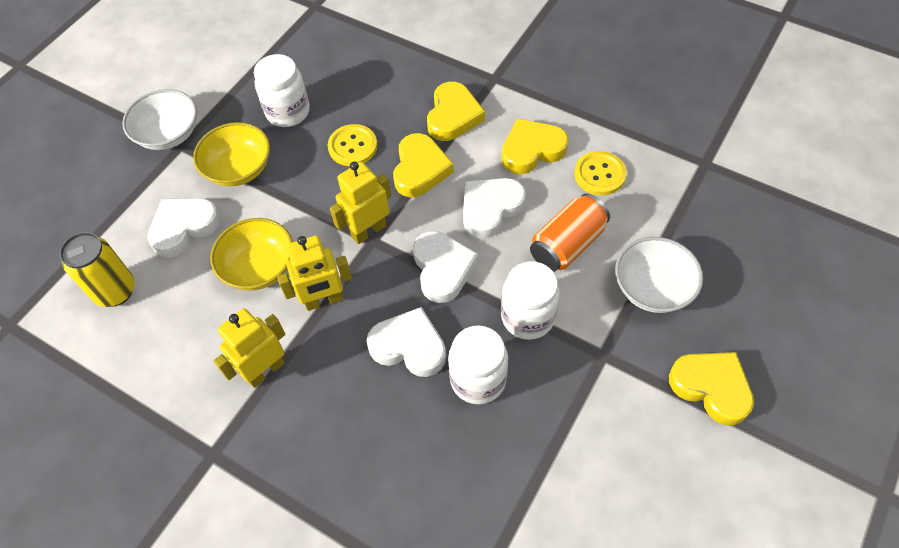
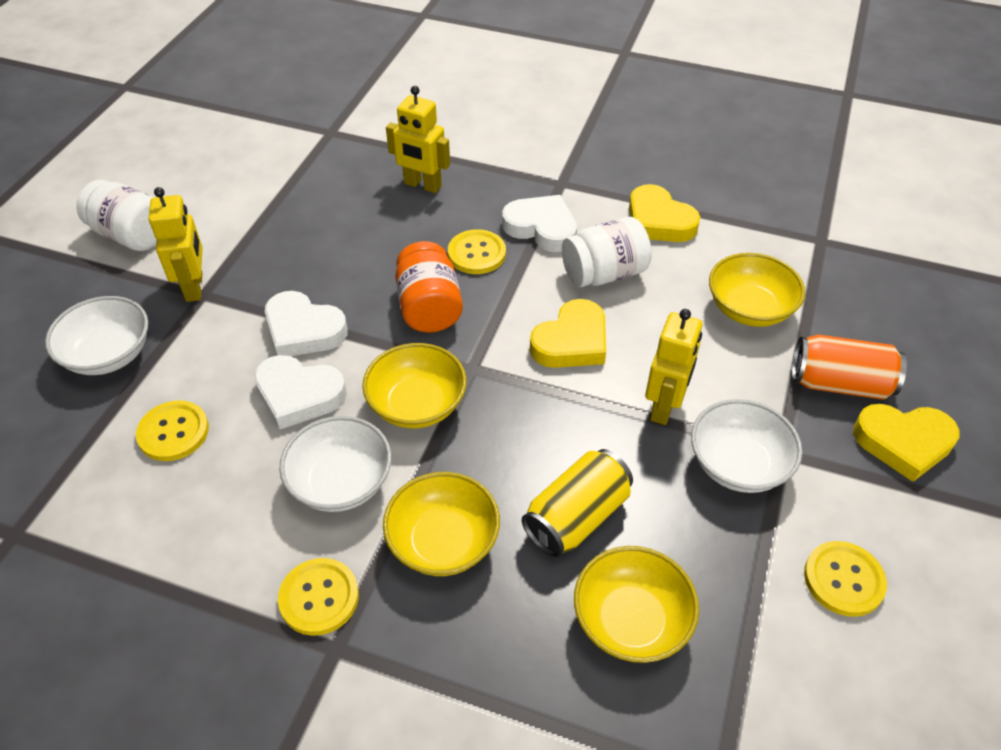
orange jar: none = 0 -> [395,241,463,332] = 1
white bowl: [122,89,197,150] [615,237,703,313] = 2 -> [45,296,148,375] [279,416,391,512] [691,399,802,493] = 3
white heart: [147,198,220,258] [366,307,446,377] [413,231,478,303] [463,178,526,239] = 4 -> [254,355,347,430] [265,291,348,356] [502,195,577,252] = 3
white jar: [254,54,310,127] [448,325,508,404] [501,261,560,340] = 3 -> [77,180,157,251] [562,217,652,287] = 2
yellow bowl: [193,122,270,186] [210,218,293,291] = 2 -> [362,343,467,428] [383,472,500,576] [574,546,699,663] [709,253,805,327] = 4
yellow button: [328,124,377,166] [574,151,627,195] = 2 -> [136,400,209,461] [278,558,359,636] [448,229,506,274] [804,541,887,617] = 4
yellow heart: [393,133,454,197] [427,82,485,141] [501,118,569,174] [669,352,754,425] = 4 -> [530,299,606,368] [629,184,700,242] [853,404,960,482] = 3

